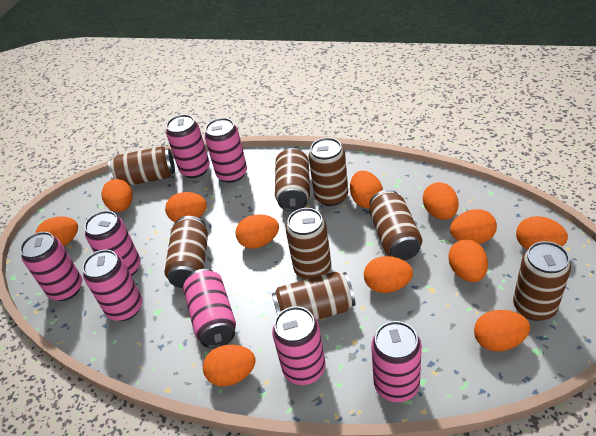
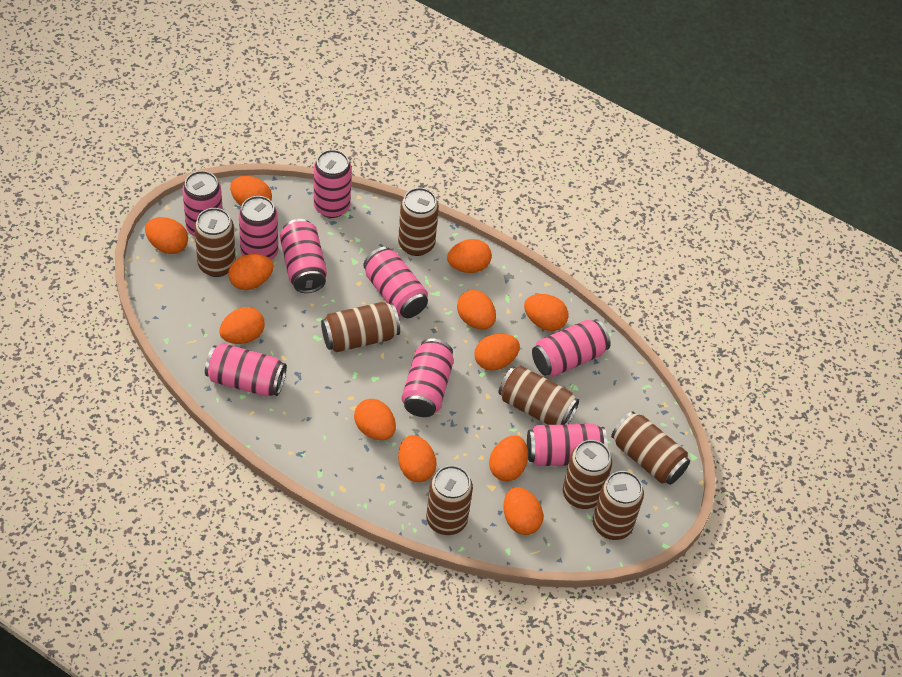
pink can: [20,232,82,301] [82,249,142,321] [84,211,141,276] [166,114,210,178] [183,269,236,348] [205,118,247,183] [272,306,326,385] [371,321,422,402] = 8 -> [182,171,223,237] [205,343,287,396] [239,196,278,260] [280,219,327,293] [314,150,351,218] [363,247,428,318] [402,338,454,417] [527,424,607,466] [532,319,611,377] = 9

